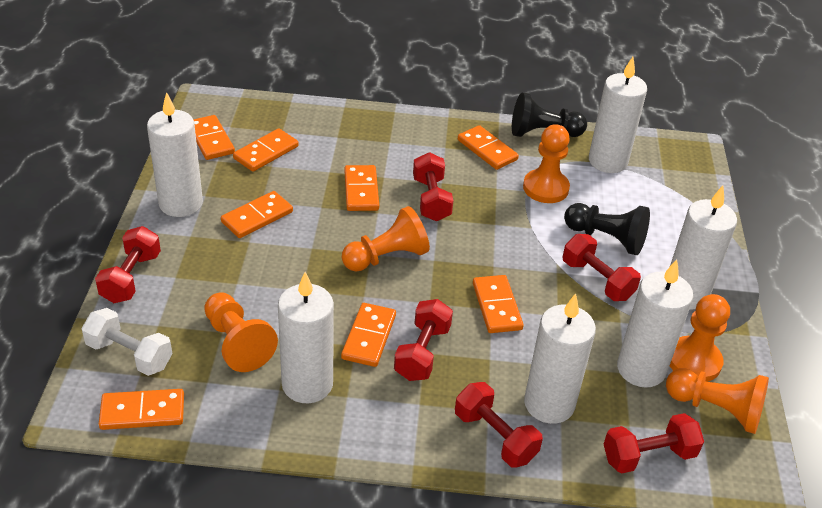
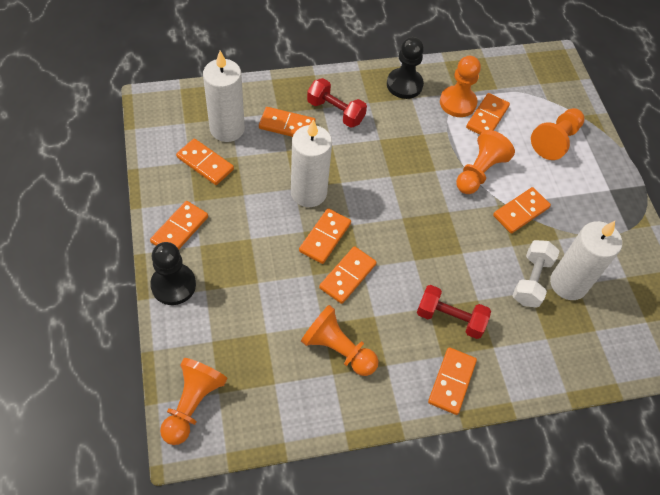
red dumbbell: [95,226,161,303] [394,299,453,381] [413,152,453,221] [455,382,543,468] [563,234,641,301] [604,413,704,474] = 6 -> [307,78,367,128] [417,285,491,339] = 2
white candle: [147,92,203,217] [278,272,334,403] [524,293,596,424] [589,57,647,173] [617,259,693,388] [670,186,737,310] = 6 -> [203,51,245,142] [291,119,332,207] [550,221,622,300] = 3

